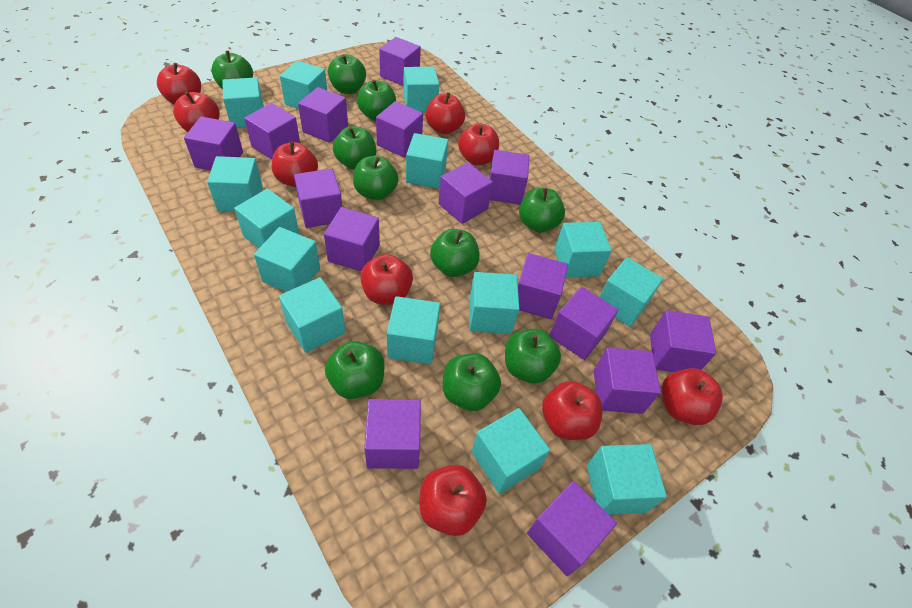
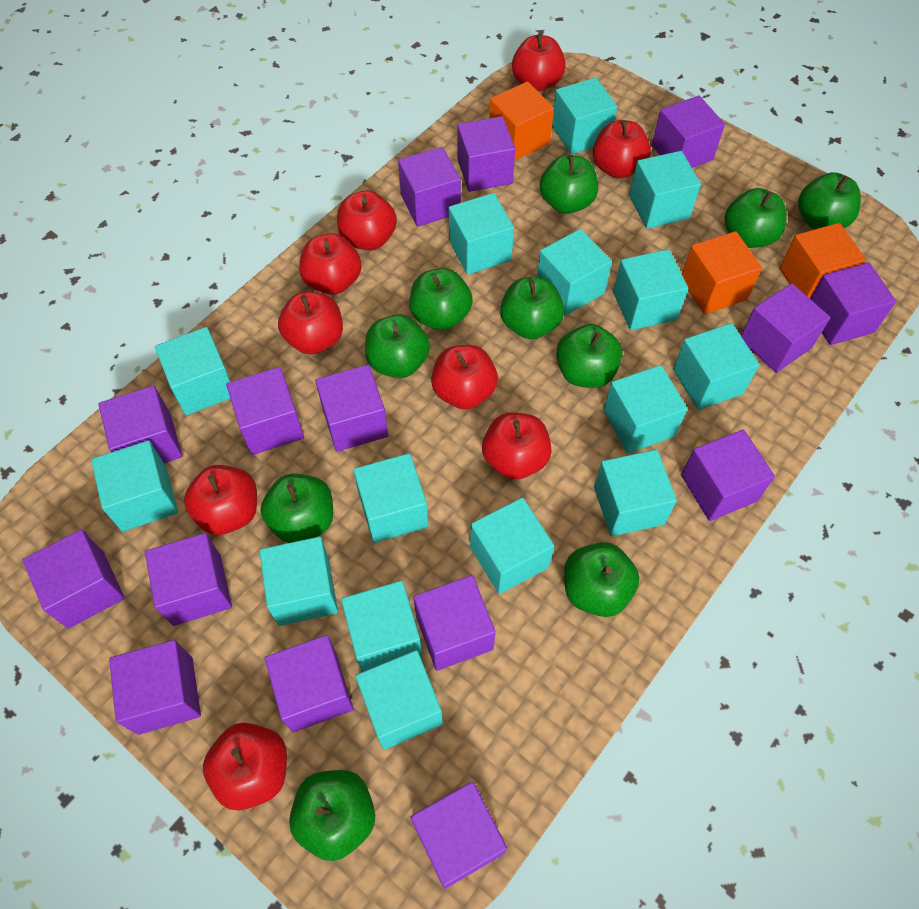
orange cube: none = 0 -> [489,82,554,160] [682,231,762,314] [779,223,866,299] = 3
turquoise cube: [207,156,263,212] [222,77,264,128] [234,188,299,249] [254,227,320,292] [279,277,346,353] [280,61,327,109] [387,296,440,364] [403,67,439,112] [406,133,448,189] [470,272,519,334] [471,408,550,494] [554,222,612,278] [587,444,667,515] [599,257,663,327] = 14 -> [91,440,178,532] [155,327,231,416] [259,537,338,626] [341,581,422,672] [353,453,429,543] [356,650,443,750] [449,193,514,275] [470,497,554,594] [537,229,612,315] [552,78,617,154] [594,450,677,536] [604,365,687,453] [613,249,688,330] [629,151,701,229] [673,323,759,410] = 15

